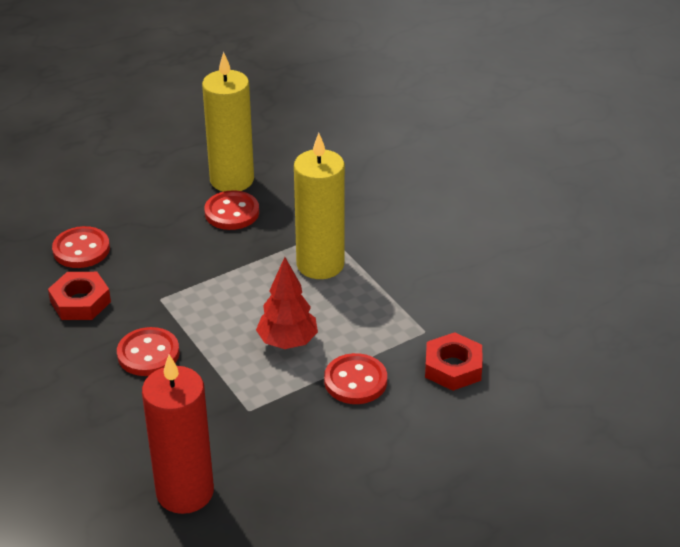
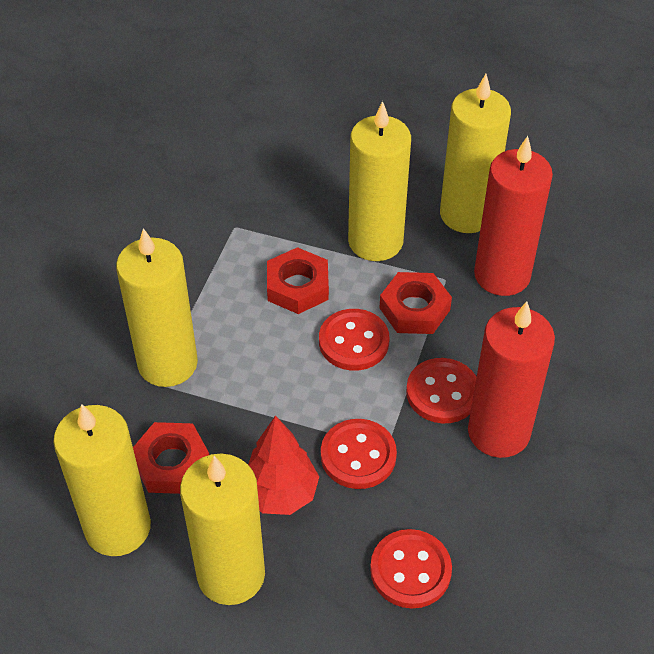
red candle: [142,355,214,514] = 1 -> [468,301,555,458] [474,136,553,296] = 2
red nut: [48,272,111,320] [425,332,482,391] = 2 -> [133,422,209,494] [267,247,329,314] [379,272,452,334] = 3
yellow candle: [202,52,254,192] [294,133,345,279] = 2 -> [53,404,151,556] [116,228,198,387] [180,453,265,605] [348,101,411,261] [440,74,511,233] = 5

